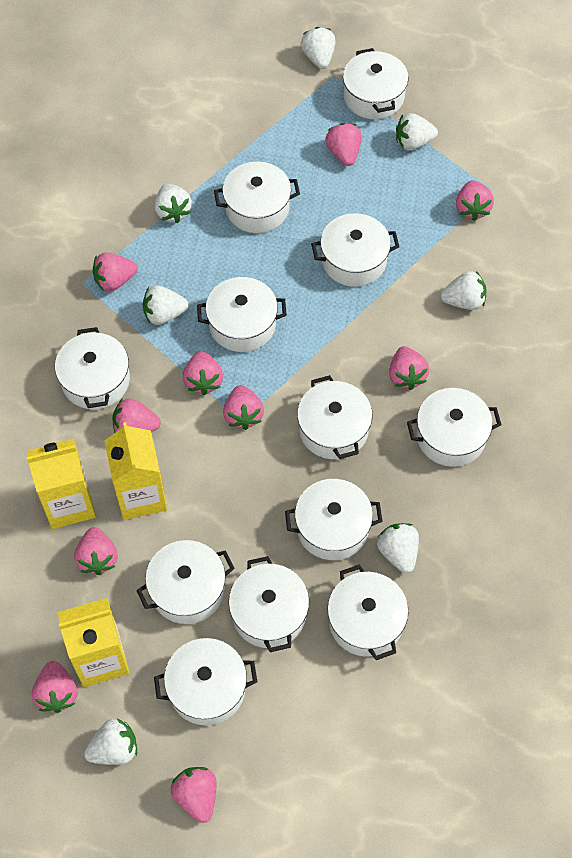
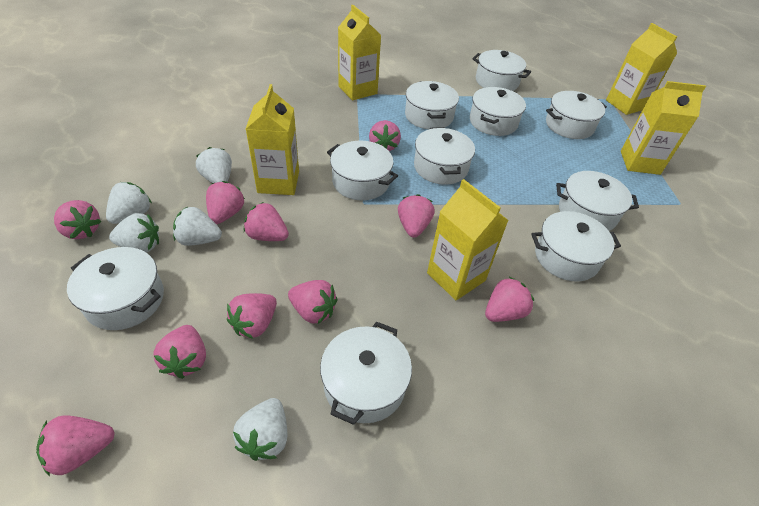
white pot: [55,327,130,409] [136,540,235,624] [154,638,257,725] [197,277,287,352] [214,162,300,233] [229,556,309,652] [285,479,383,560] [297,375,373,459] [311,213,399,287] [327,564,409,660] [343,48,408,119] [407,388,501,467] = 12 -> [67,247,164,330] [320,321,412,425] [327,141,398,200] [405,81,459,130] [414,127,475,185] [470,87,526,136] [472,50,531,91] [531,211,621,282] [546,91,607,139] [556,171,639,231] = 10
white strawberry: [84,719,137,765] [143,285,188,325] [155,184,192,223] [301,27,336,69] [377,523,419,573] [396,113,438,151] [440,271,487,310] = 7 -> [106,182,152,224] [109,213,159,253] [173,206,222,246] [196,147,232,183] [233,398,287,461] = 5
yellow carton: [27,439,96,529] [58,598,129,687] [104,422,167,520] = 3 -> [246,84,299,195] [338,5,381,101] [427,179,509,300] [606,23,677,115] [621,81,706,175] = 5

